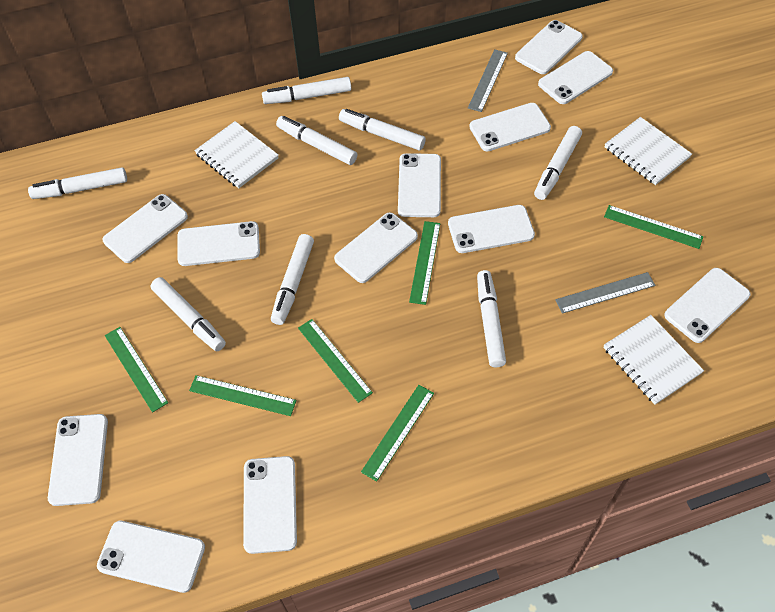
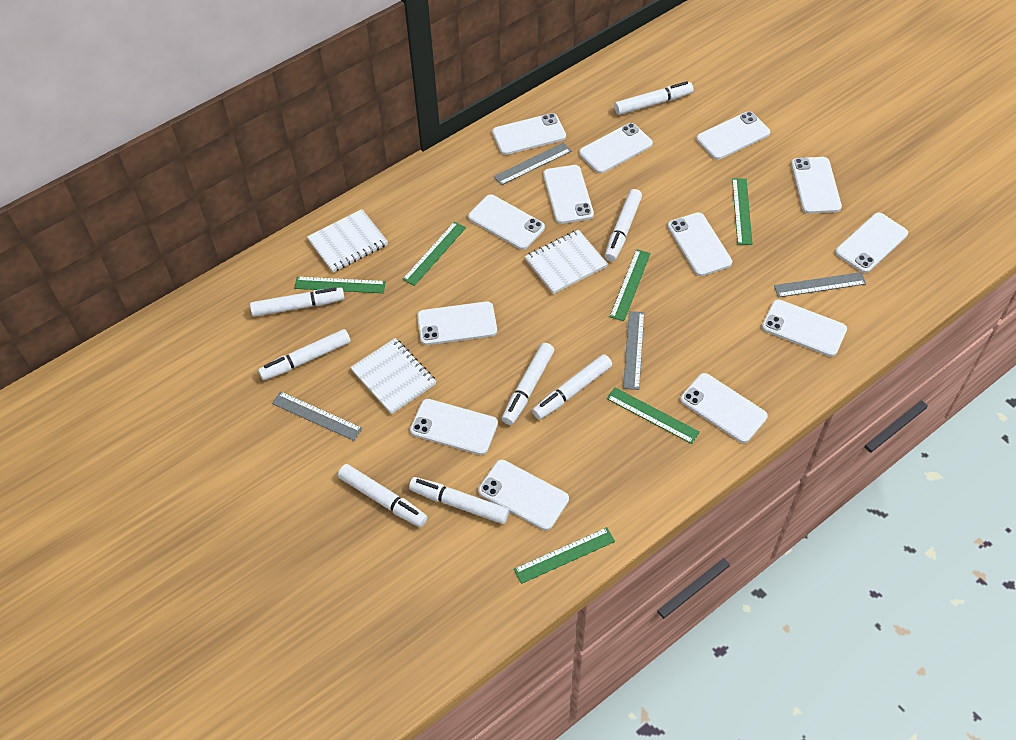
grey ruler: [468,49,508,112] [555,272,655,314] = 2 -> [272,391,362,441] [494,143,571,185] [623,311,644,390] [774,272,866,298] = 4
white phone: [48,414,108,506] [97,521,205,593] [103,194,188,263] [177,221,260,266] [243,456,297,554] [334,213,418,283] [398,153,441,217] [448,205,535,253] [469,103,551,151] [515,20,583,74] [538,51,613,104] [664,268,750,343] = 12 -> [410,399,498,455] [417,301,497,345] [468,195,545,250] [478,460,569,530] [492,113,566,155] [543,165,594,224] [579,123,653,173] [668,212,732,276] [680,373,768,443] [697,111,770,160] [762,299,847,357] [791,157,842,214] [835,213,908,273] = 13

